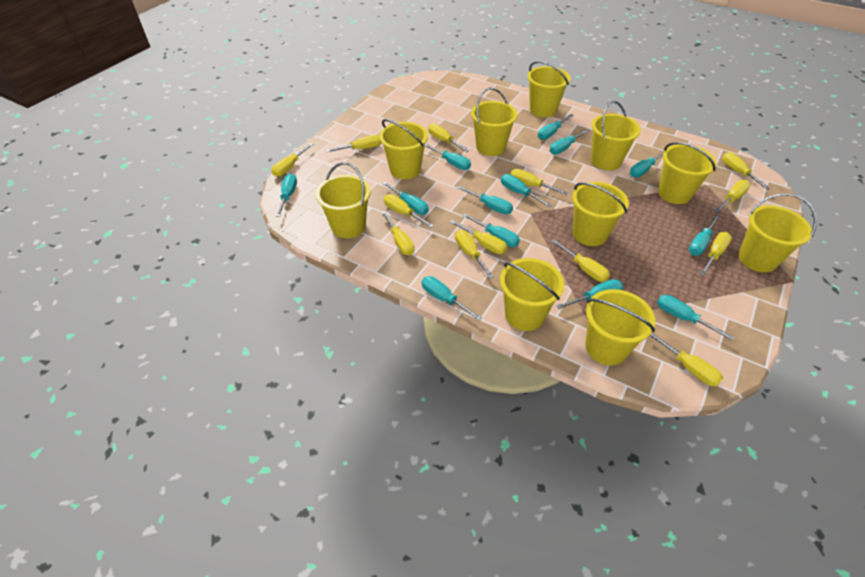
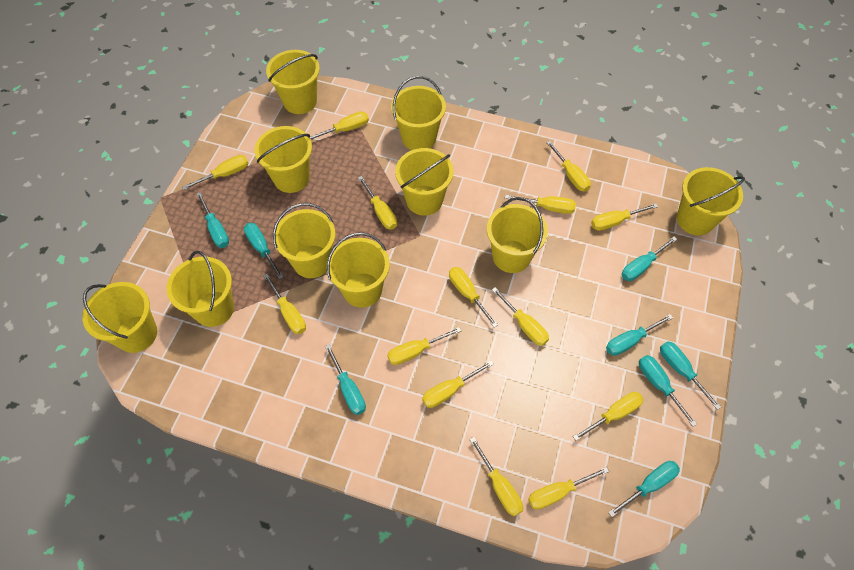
turquoise screwdriver: [276,173,297,217] [382,182,429,215] [422,276,482,320] [425,143,471,170] [457,186,513,214] [462,213,520,247] [501,174,552,207] [538,114,574,140] [550,129,589,154] [557,279,623,309] [630,151,664,177] [657,295,734,340] [689,215,720,256] = 13 -> [197,192,229,248] [244,223,284,280] [325,344,366,415] [606,314,673,356] [608,461,680,517] [621,237,677,281] [639,355,697,427] [660,341,721,410] = 8
yellow screwdriver: [271,143,313,177] [326,135,381,152] [381,211,414,255] [384,194,434,228] [428,124,469,152] [450,220,507,254] [455,230,494,278] [511,169,568,195] [551,239,610,282] [650,333,723,386] [700,232,732,276] [715,180,751,213] [723,152,770,190] = 13 -> [182,155,248,190] [263,274,306,334] [310,111,369,140] [358,176,397,230] [387,327,462,365] [422,360,494,408] [449,267,498,327] [469,437,523,516] [492,287,549,346] [505,195,576,214] [528,467,609,510] [546,141,591,192] [573,392,644,441] [591,203,658,231] = 14

